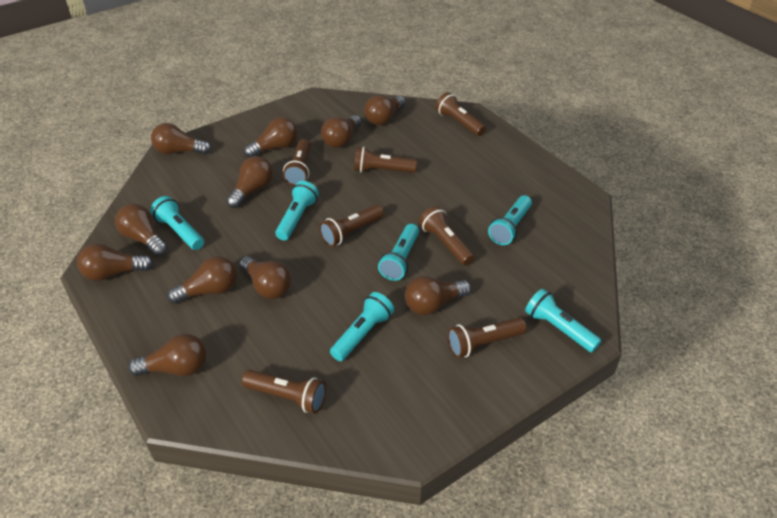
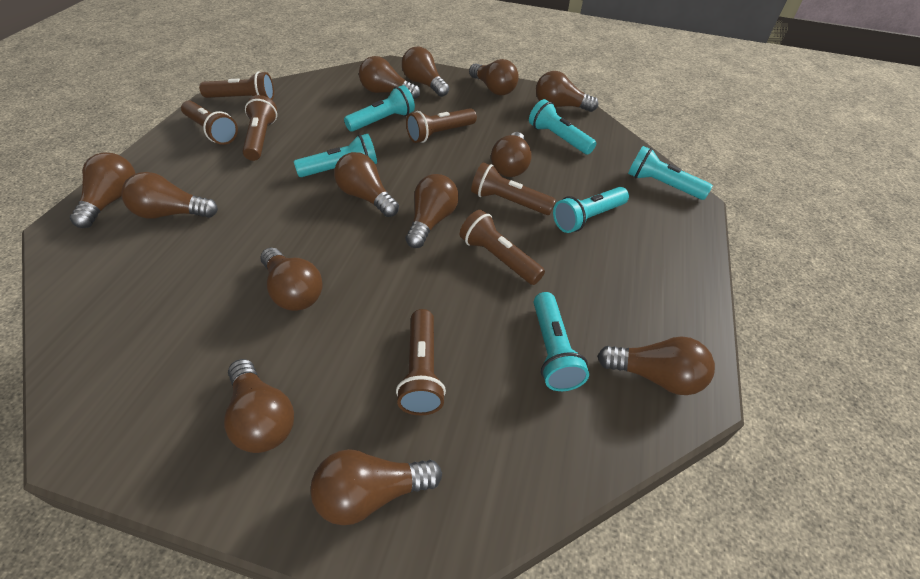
brown light bulb: [77,244,153,281] [115,203,167,256] [128,334,206,376] [151,123,211,154] [167,256,237,304] [226,156,273,208] [240,256,291,299] [244,117,298,157] [321,115,361,148] [364,95,406,125] [405,276,471,315] = 11 -> [70,152,136,228] [122,172,218,219] [224,359,294,453] [260,248,323,311] [311,449,442,525] [334,152,399,217] [359,56,420,100] [402,47,449,97] [406,174,459,248] [469,59,519,96] [491,132,532,177] [536,71,598,112] [597,336,715,395] = 13

